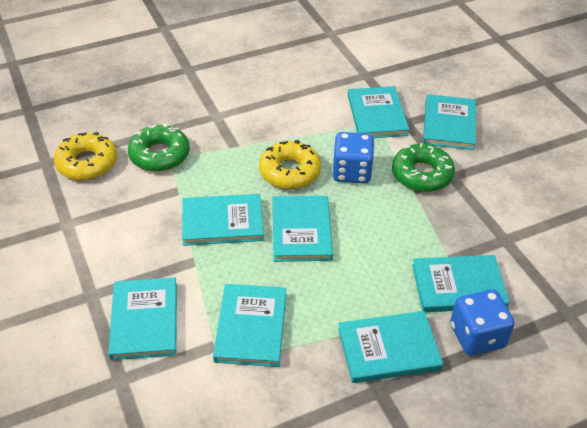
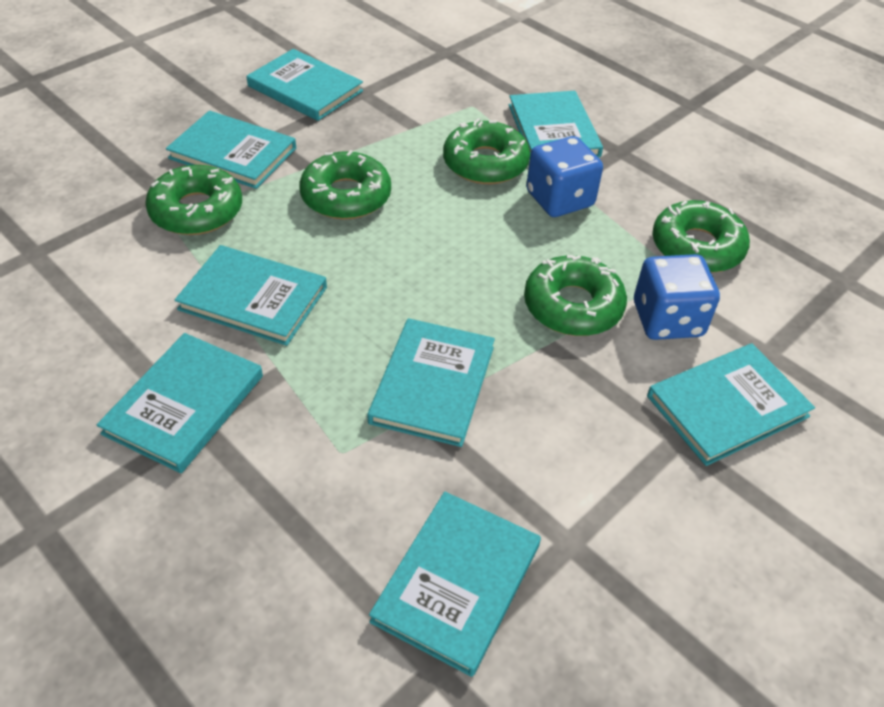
green donut: [128,123,190,172] [392,143,455,192] = 2 -> [145,165,242,235] [299,150,391,220] [443,118,530,184] [524,255,627,336] [652,200,750,273] = 5
yellow donut: [54,132,117,180] [259,140,321,189] = 2 -> none = 0

